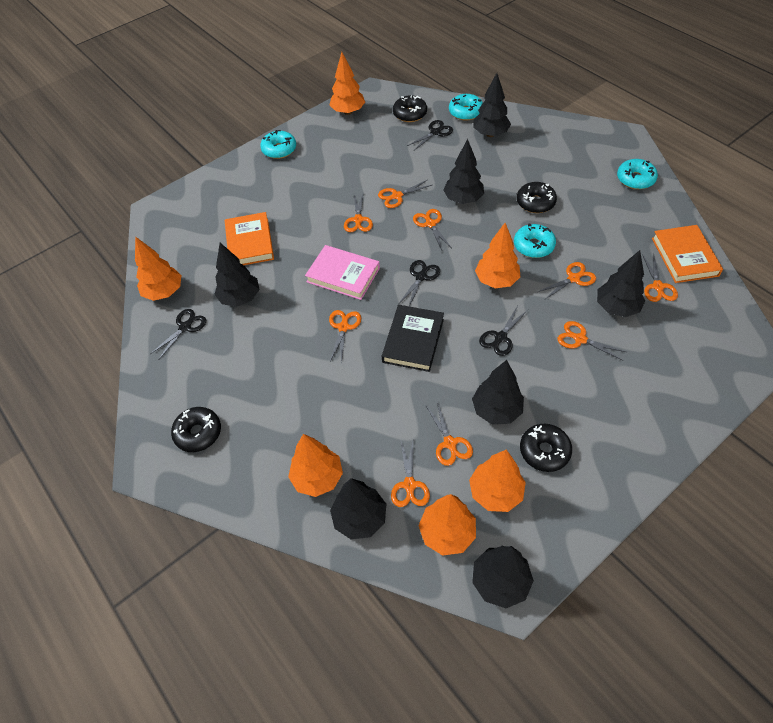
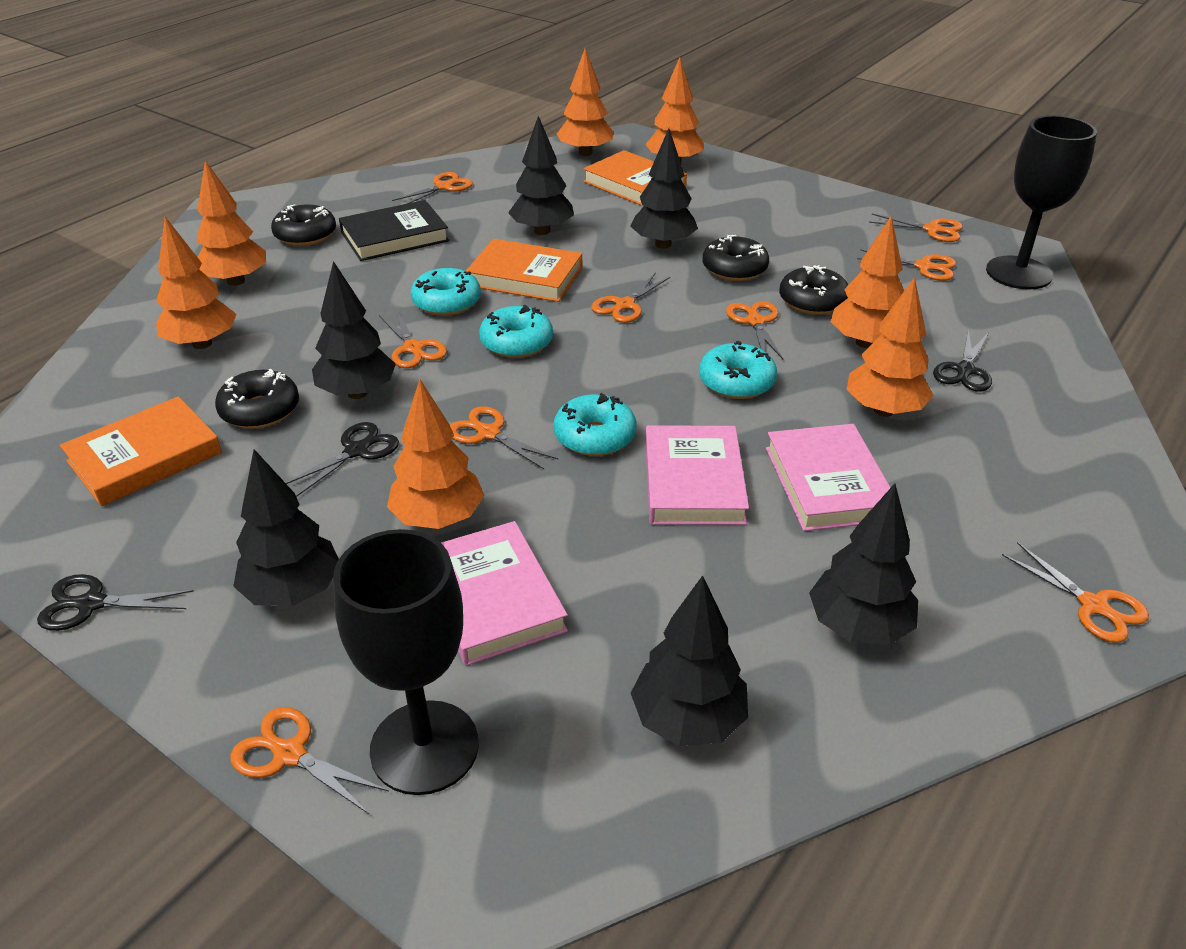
black goblet: none = 0 -> [333,529,479,795] [986,115,1097,289] = 2
black scissors: [150,309,206,359] [399,260,440,307] [407,120,453,150] [479,306,528,356] = 4 -> [37,574,194,631] [286,422,399,497] [933,330,992,392] = 3
black tree: [214,243,260,307] [330,478,386,539] [443,139,484,204] [472,360,524,424] [472,546,534,608] [473,73,511,137] [597,250,645,317] = 7 -> [233,449,339,606] [312,261,396,399] [508,116,574,235] [631,128,698,249] [631,575,748,746] [809,483,918,645] = 6
orange book: [225,212,274,265] [652,225,723,283] = 2 -> [60,396,222,506] [466,239,582,302] [583,150,687,207] = 3
orange tree: [135,236,181,301] [288,434,343,497] [330,52,365,115] [419,494,476,556] [469,450,526,512] [475,223,520,288] = 6 -> [156,217,237,349] [197,160,266,286] [387,379,485,529] [557,48,614,156] [645,57,703,162] [830,216,904,348] [846,277,934,417] = 7
pink book: [305,245,380,300] = 1 -> [441,521,568,666] [645,425,749,525] [766,424,891,531] = 3

